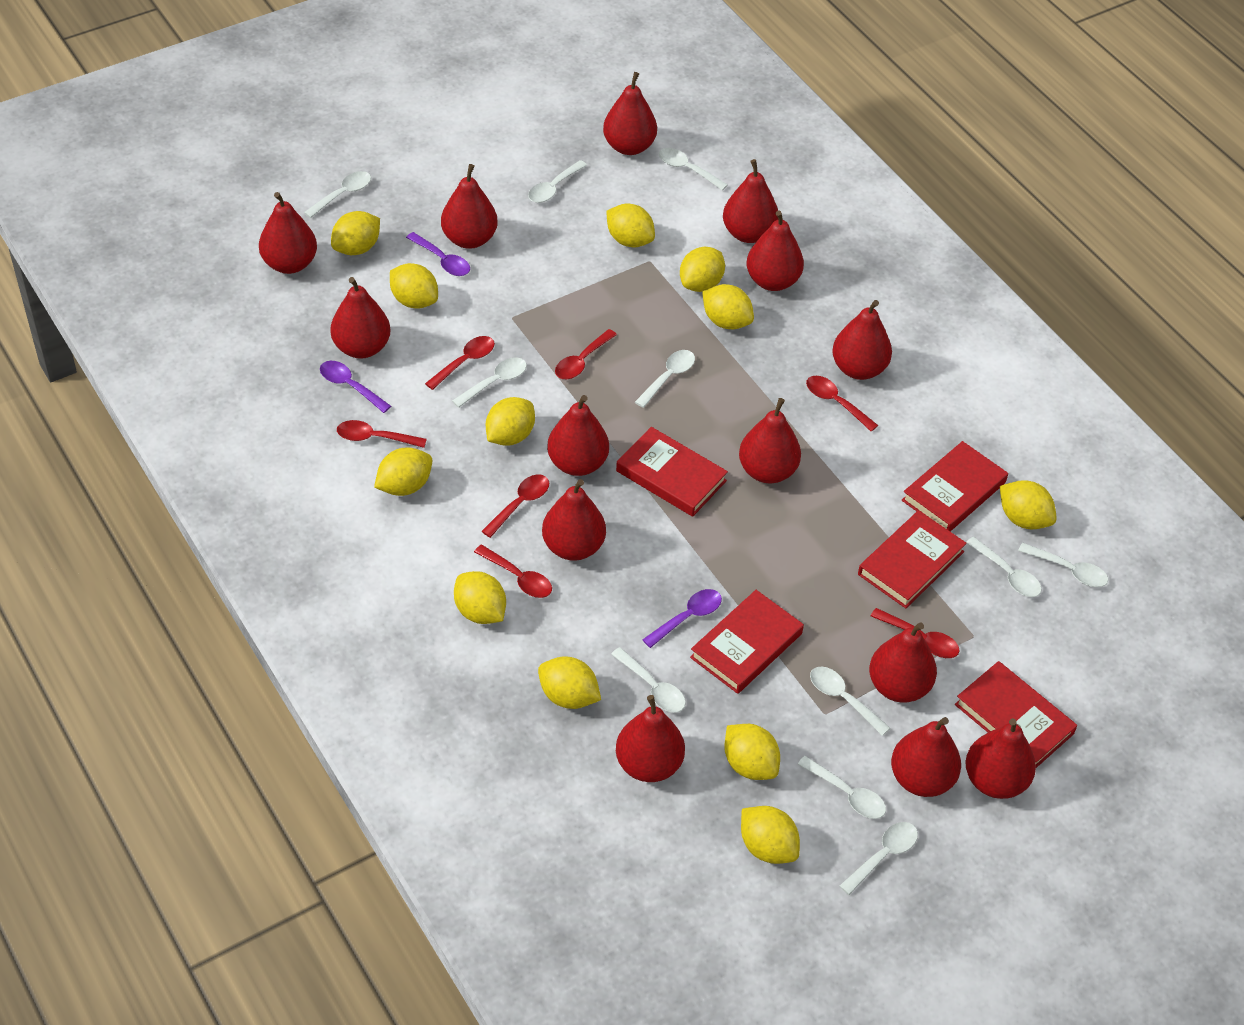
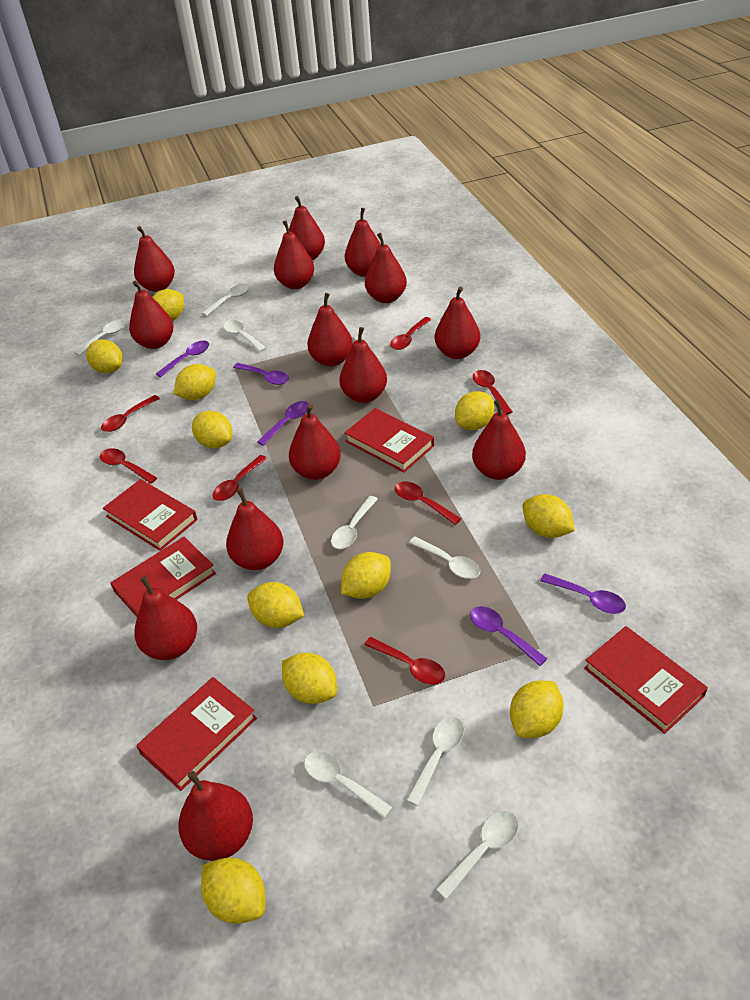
purple spoon: [320,361,391,413] [406,232,470,276] [642,589,722,648] = 3 -> [156,341,209,377] [233,363,289,385] [257,401,309,446] [470,606,547,666] [540,573,626,614] = 5
white spoon: [304,171,371,218] [452,358,527,408] [528,160,587,203] [611,647,686,713] [635,350,695,408] [659,148,728,190] [797,756,886,819] [810,666,890,736] [839,822,918,895] [966,537,1042,597] [1018,543,1108,587] = 11 -> [74,320,125,356] [202,284,250,316] [223,320,266,352] [304,751,392,818] [331,496,378,549] [406,717,464,806] [409,536,480,579] [436,811,519,900] = 8
yellow lemon: [331,211,380,255] [374,448,432,496] [390,263,438,309] [454,571,506,624] [486,397,535,446] [538,657,601,709] [606,203,655,247] [680,247,725,292] [702,284,754,329] [724,724,780,780] [741,806,800,864] [1000,480,1056,529] = 12 -> [86,339,123,373] [152,289,184,321] [174,364,216,400] [192,411,232,448] [201,857,265,924] [247,582,304,628] [282,653,337,704] [341,552,391,599] [455,391,495,430] [510,681,564,738] [523,494,575,538] = 11

